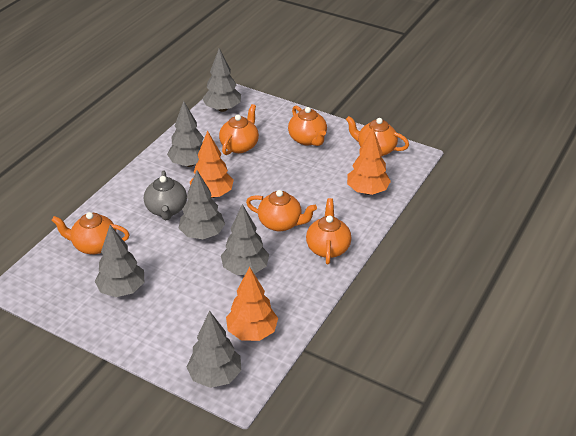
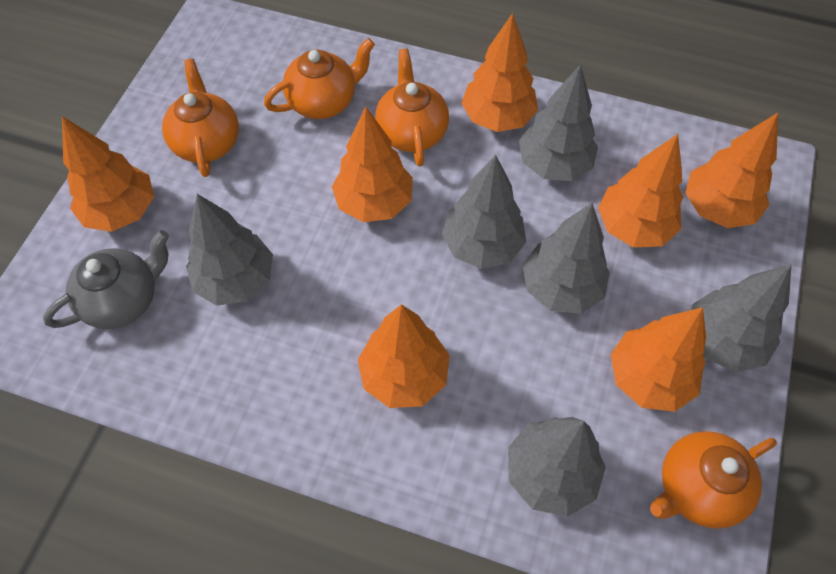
orange teapot: [51,212,130,254] [219,104,259,155] [246,190,317,231] [288,106,327,146] [306,198,351,265] [346,116,409,156] = 6 -> [162,59,239,177] [264,38,375,119] [375,49,449,166] [650,431,777,529] = 4
orange tree: [190,131,234,198] [226,267,278,341] [347,128,391,195] = 3 -> [62,116,154,232] [332,107,413,222] [358,304,450,408] [462,13,538,132] [598,134,683,248] [611,307,706,412] [685,113,778,228] = 7

